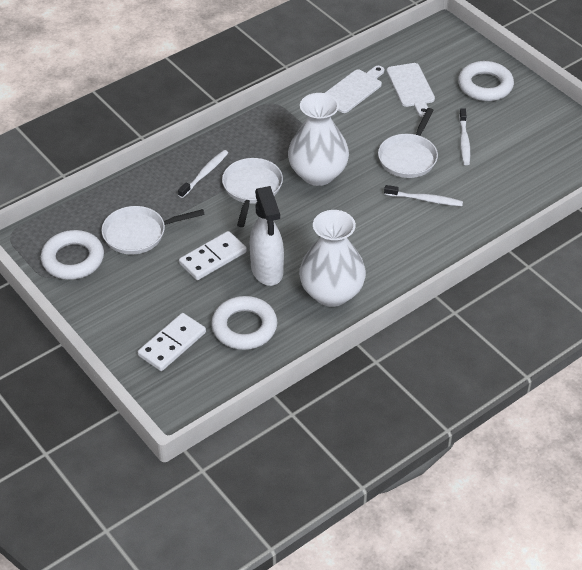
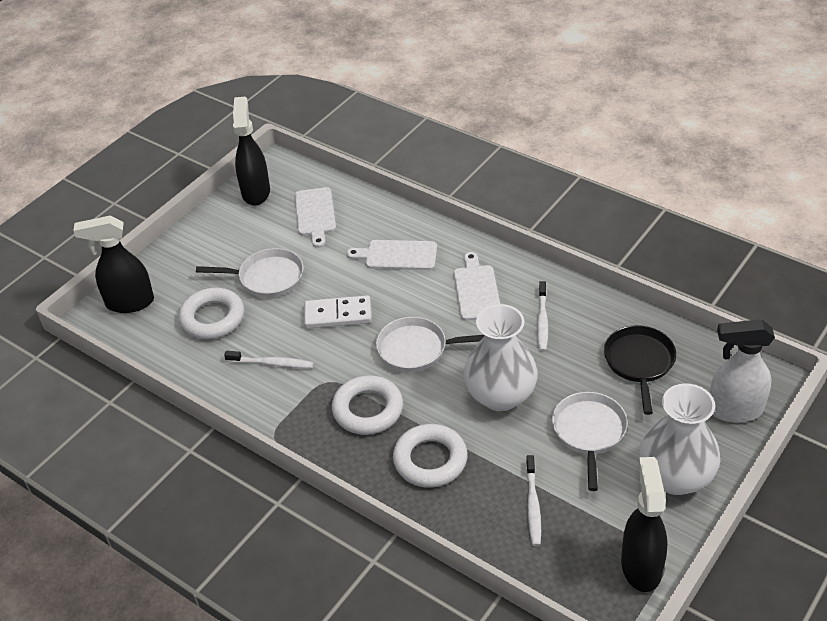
black pan: none = 0 -> [604,325,676,415] = 1
black spray bottle: none = 0 -> [73,215,154,313] [233,97,270,205] [621,457,668,592] = 3
white cutting board: [325,66,384,113] [387,63,435,117] = 2 -> [295,187,336,248] [347,240,437,270] [454,252,500,321] = 3
white domino: [138,313,206,371] [179,231,247,280] = 2 -> [304,295,372,329] = 1

